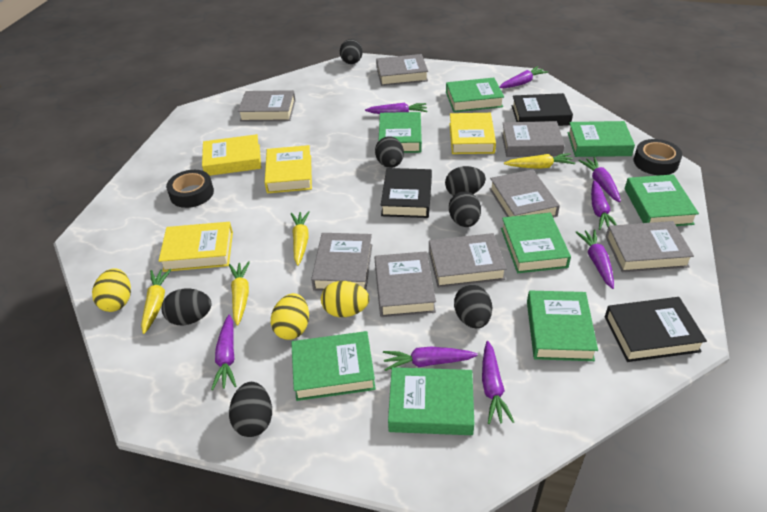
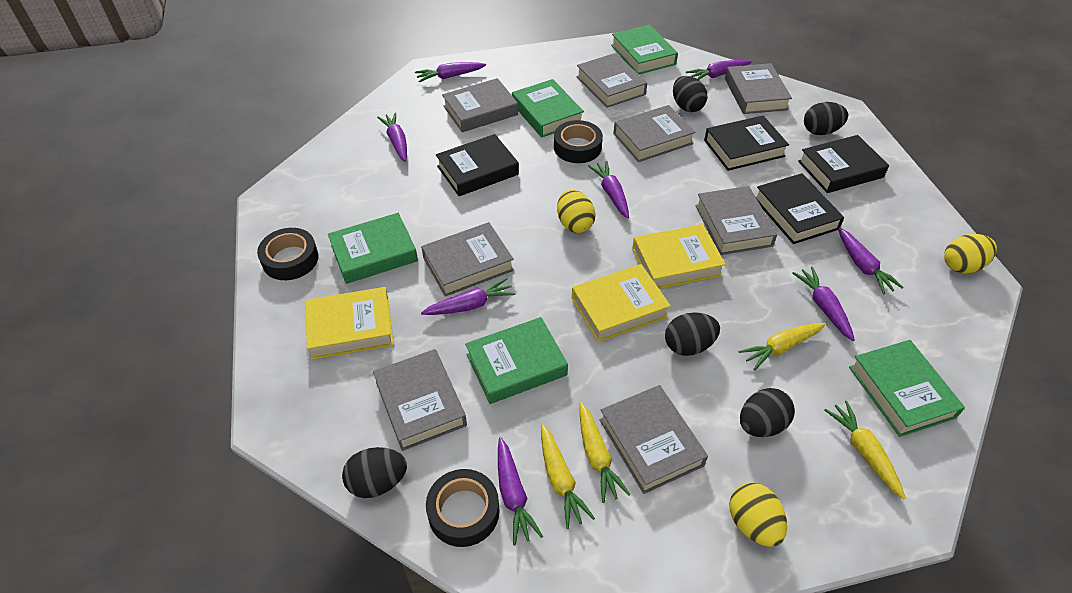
black book: [381,168,432,218] [512,93,573,126] [605,297,707,362] = 3 -> [436,134,519,196] [704,115,789,171] [756,173,844,244] [798,135,889,193] = 4
black egg: [161,288,212,326] [229,382,272,437] [340,39,363,64] [375,137,404,168] [445,166,486,196] [449,191,481,227] [454,285,492,328] = 7 -> [342,447,407,498] [665,312,720,356] [673,76,707,112] [740,388,795,437] [804,102,848,135] = 5
black tape: [166,170,214,208] [634,139,682,175] = 2 -> [257,228,319,280] [426,469,500,547] [554,120,603,163] = 3
green book: [291,331,376,401] [378,112,422,153] [388,367,474,435] [446,78,504,112] [501,213,571,273] [527,291,598,361] [567,121,635,157] [625,174,699,226] = 8 -> [328,213,418,284] [465,317,568,404] [512,79,584,138] [611,25,678,74] [849,340,965,437] = 5
yellow book: [159,222,233,272] [202,134,261,176] [265,145,312,193] [449,113,496,154] = 4 -> [305,287,394,360] [572,264,671,342] [632,224,726,289] = 3

